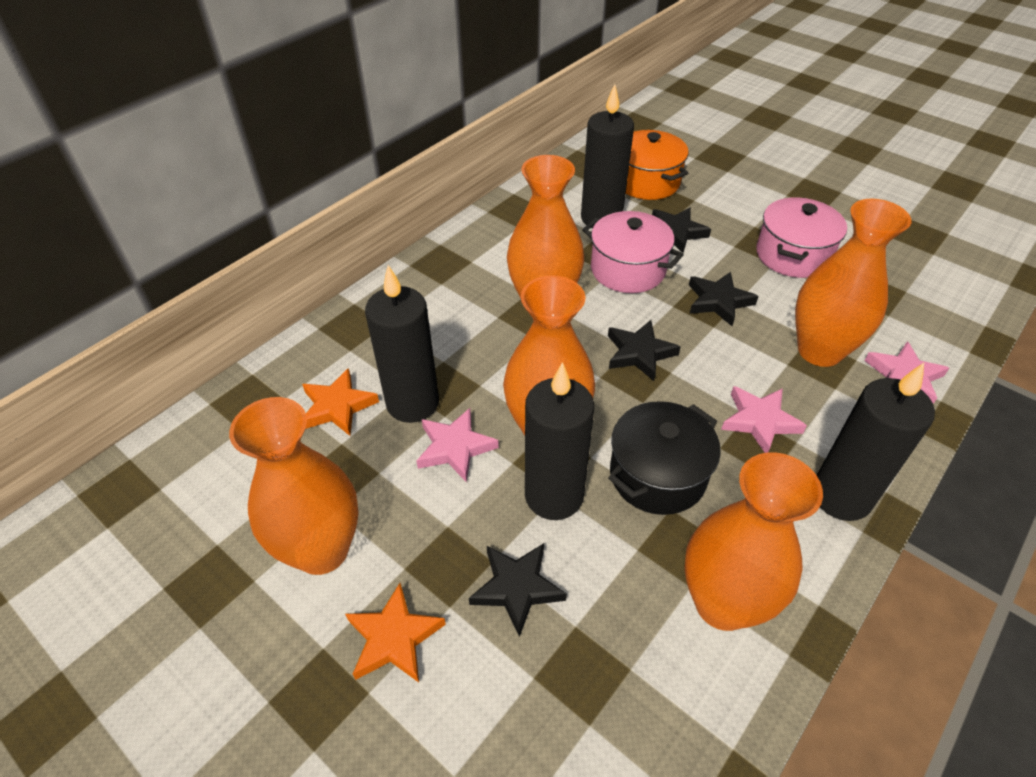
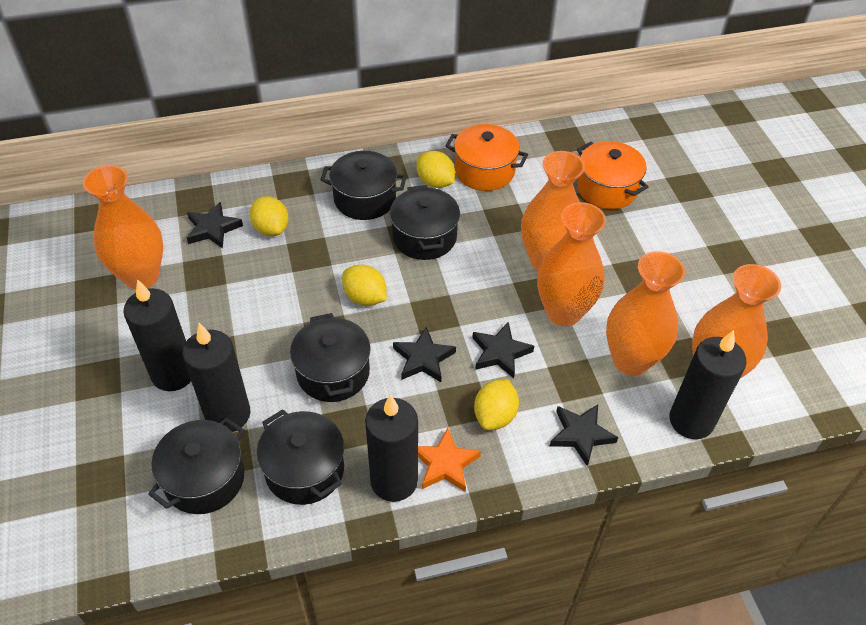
black pot: [608,401,721,515] = 1 -> [148,417,245,514] [257,409,344,505] [290,313,371,402] [321,151,407,220] [390,185,460,260] = 5
orange pot: [626,130,689,200] = 1 -> [445,124,528,191] [577,141,648,209] = 2
orange star: [302,368,379,436] [345,583,446,683] = 2 -> [418,428,481,492] = 1
pink pot: [582,211,684,293] [756,198,847,278] = 2 -> none = 0
pink star: [416,408,499,482] [721,386,807,453] [864,341,949,404] = 3 -> none = 0
yellow lemon: none = 0 -> [250,196,289,236] [342,265,387,306] [417,151,455,188] [474,379,519,430] = 4

